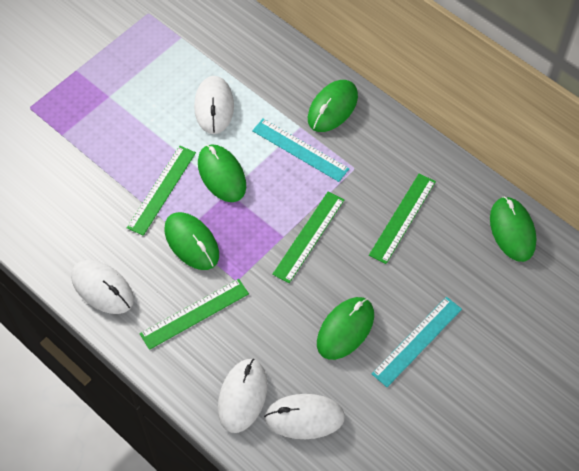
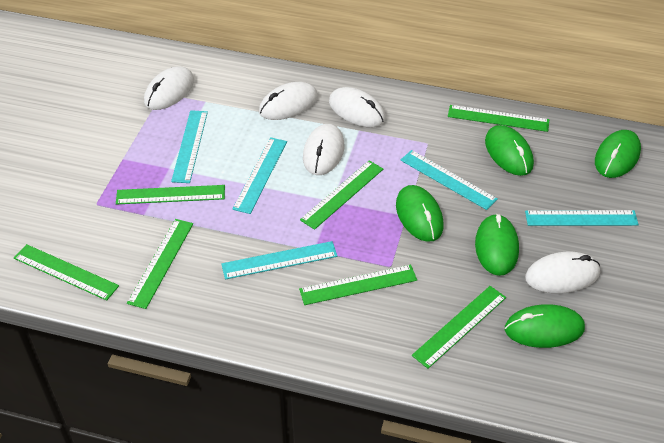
green ruler: [127,146,196,236] [140,279,249,350] [272,192,344,283] [369,174,436,264] = 4 -> [14,244,119,301] [116,185,225,205] [127,219,193,309] [299,265,417,305] [300,160,383,230] [412,286,506,369] [448,105,549,132] = 7
turquoise ruler: [252,118,349,182] [372,297,462,387] = 2 -> [171,110,208,183] [221,241,337,279] [233,137,287,214] [401,150,498,210] [525,210,639,226] = 5
white mouse: [71,260,134,314] [194,76,234,134] [218,359,267,433] [264,394,345,439] = 4 -> [144,67,194,110] [259,82,318,120] [303,124,344,175] [329,87,386,127] [525,252,600,293] = 5

